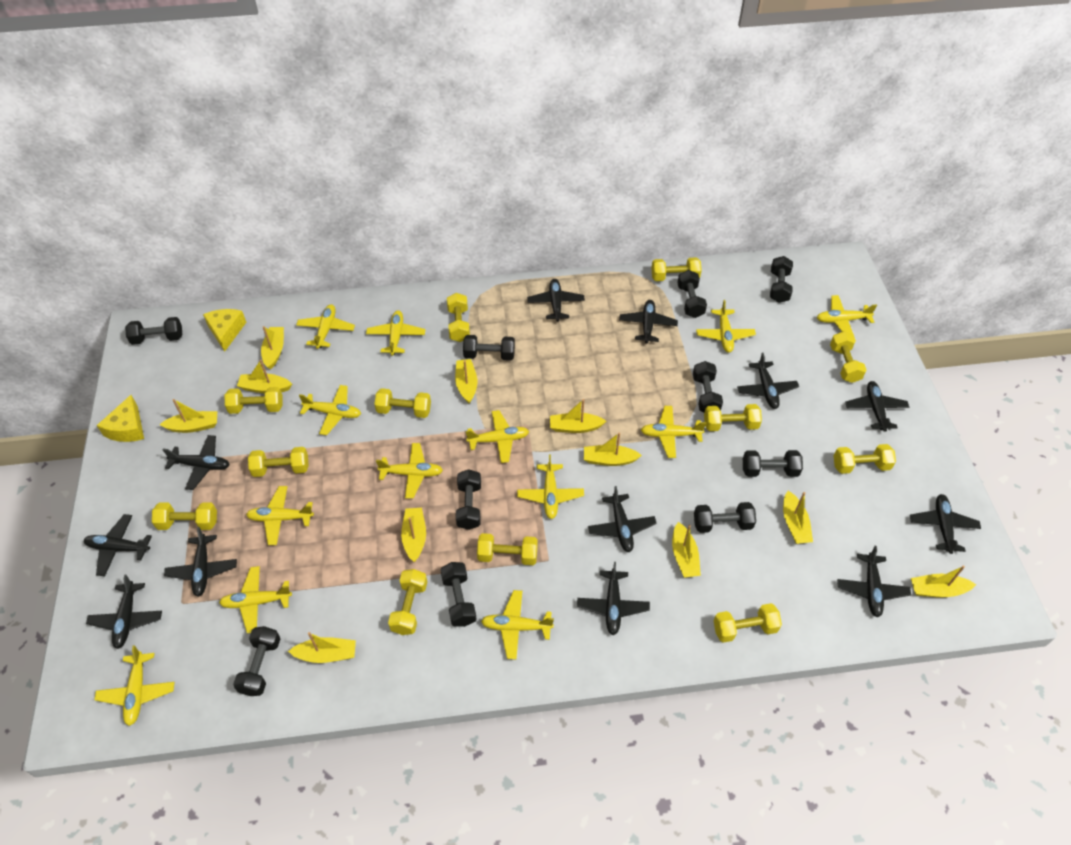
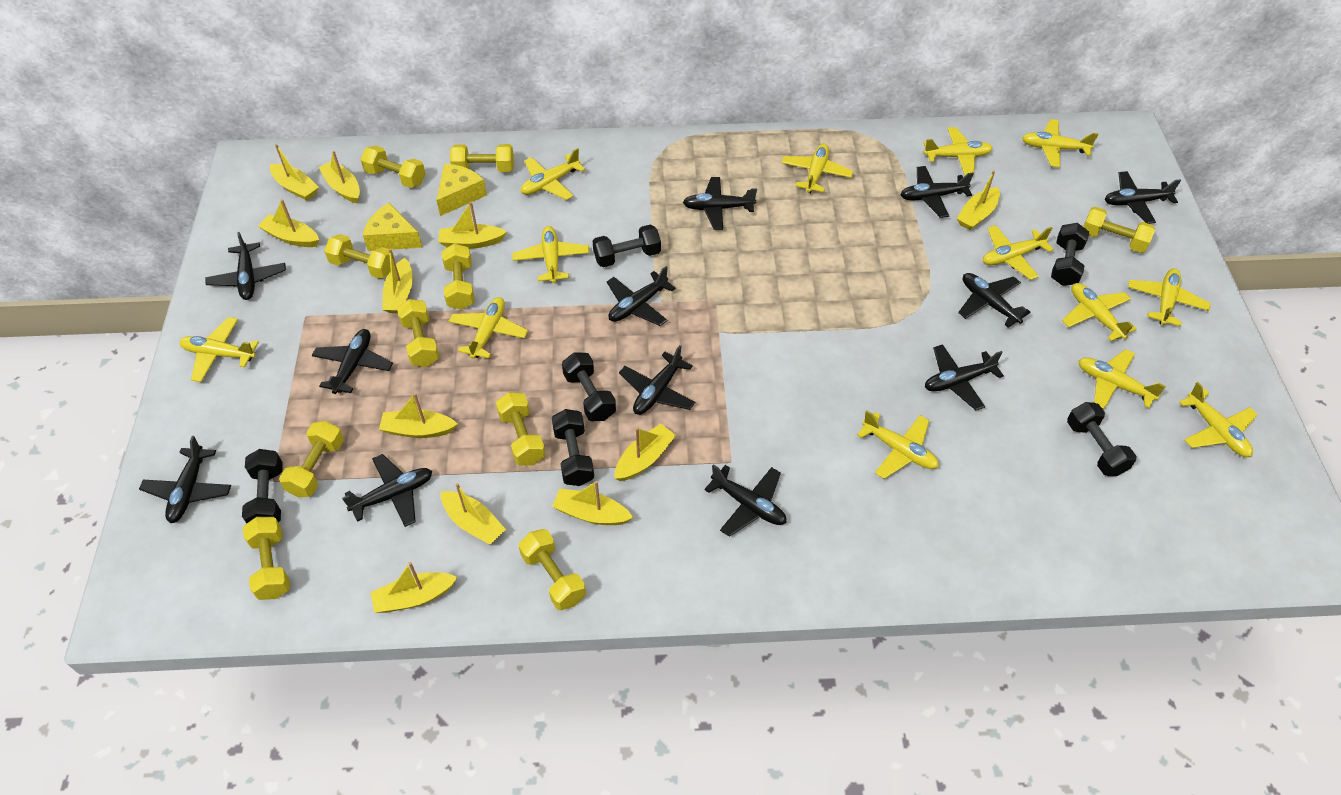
black dumbbell: [125,317,182,345] [233,626,280,696] [440,562,477,627] [456,469,481,530] [463,335,515,361] [678,270,707,318] [693,361,723,413] [694,502,756,533] [743,450,803,477] [770,256,793,303] = 10 -> [242,449,283,523] [552,409,594,486] [562,353,616,421] [593,225,661,267] [1051,223,1089,286] [1067,402,1137,476] = 6
yellow dumbbell: [152,502,217,530] [225,387,283,414] [248,447,309,477] [374,388,431,418] [388,569,427,635] [447,293,470,342] [477,533,538,565] [651,257,702,281] [704,404,762,431] [714,603,782,643] [830,331,866,383] [834,444,896,474] = 12 -> [243,517,290,600] [279,421,344,497] [324,234,395,279] [360,145,426,188] [397,299,440,367] [442,243,474,310] [450,144,514,172] [496,392,546,465] [519,529,586,610] [1083,207,1155,253] = 10

